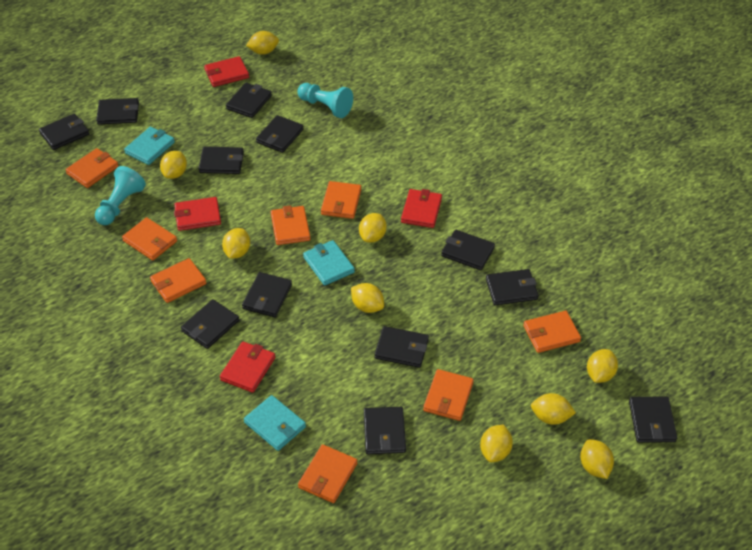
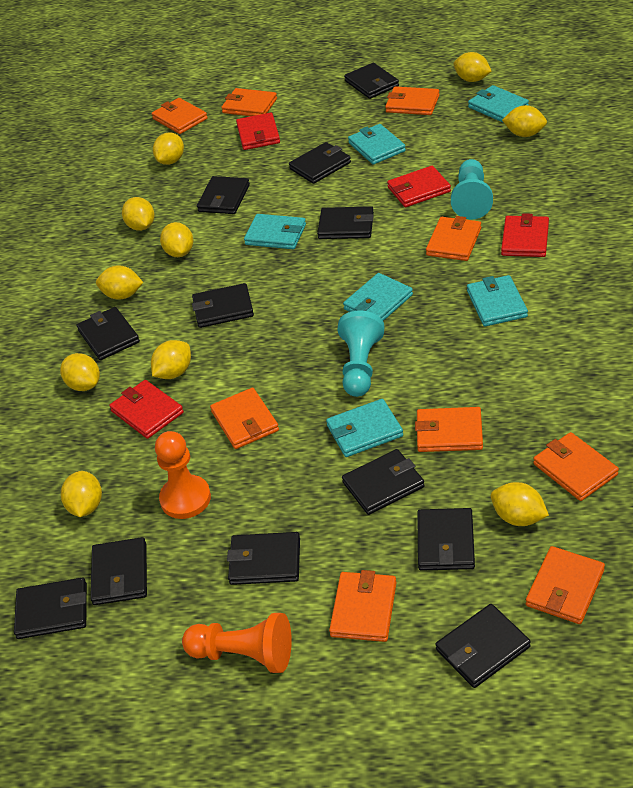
orange pawn: none = 0 -> [155,431,211,519] [182,613,292,673] = 2
orange wallet: [66,148,119,188] [122,217,177,260] [150,258,206,303] [271,205,310,245] [298,444,357,503] [321,181,361,219] [423,369,474,421] [523,311,581,353] = 8 -> [152,98,208,134] [210,388,279,449] [221,88,277,116] [329,570,396,642] [385,86,440,115] [415,407,483,452] [426,216,481,261] [526,546,605,624] [533,432,619,501] = 9
turquoise wallet: [124,127,175,165] [244,395,306,451] [303,240,355,286] = 3 -> [244,214,306,249] [326,399,403,457] [343,273,413,321] [348,124,406,165] [467,275,528,327] [468,85,529,123] = 6
yellow lemon: [160,151,187,179] [222,228,250,258] [246,31,279,55] [351,283,384,313] [359,213,387,243] [480,424,513,462] [531,393,576,425] [580,439,614,479] [587,349,618,383] = 9 -> [60,353,100,391] [61,471,102,517] [96,265,143,300] [122,197,155,231] [151,340,191,379] [153,132,184,165] [160,222,193,257] [453,52,492,82] [491,482,549,526] [502,105,547,137] = 10

